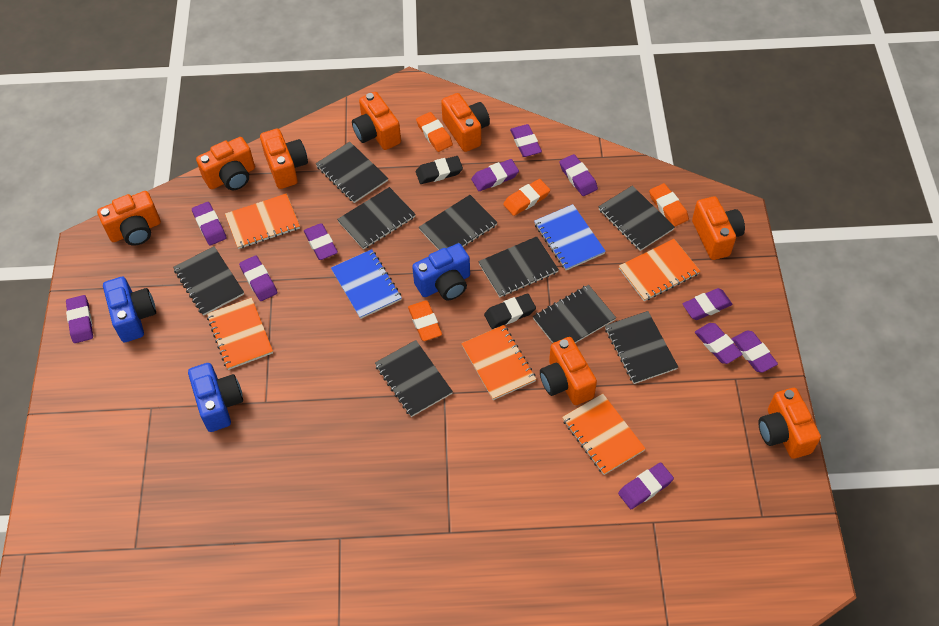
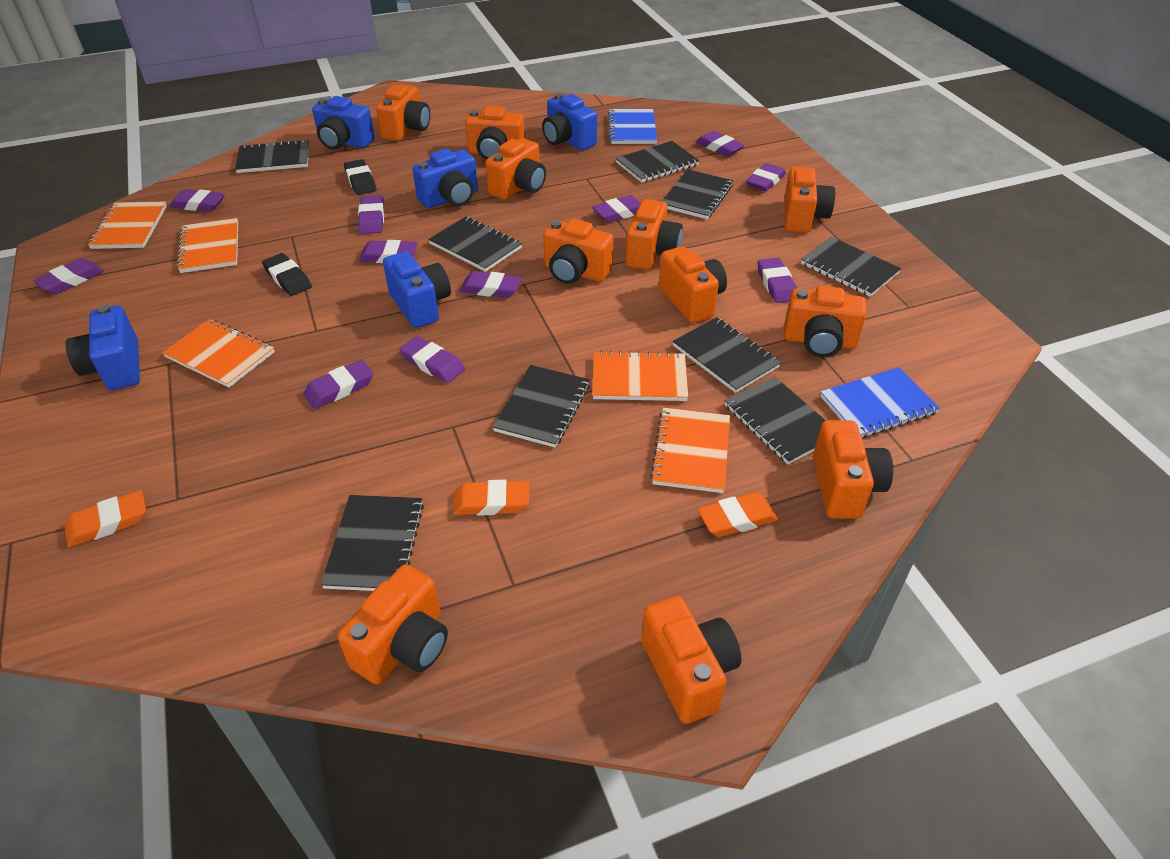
blue camera: [103,277,156,342] [188,363,243,432] [412,243,470,300] = 3 -> [66,305,140,390] [312,96,375,150] [383,251,451,328] [412,149,478,208] [542,93,597,150] = 5
orange camera: [97,191,161,246] [196,137,255,190] [260,129,308,189] [352,92,401,150] [441,93,490,152] [540,337,597,405] [692,196,745,260] [758,388,821,459] = 8 -> [338,564,448,685] [376,84,430,141] [465,106,525,160] [485,138,546,200] [543,219,613,284] [626,199,683,270] [642,596,741,724] [659,246,727,323] [784,166,835,233] [784,286,866,357] [813,420,893,519] = 11
orange eraser: [408,301,442,341] [416,112,453,152] [503,179,550,216] [649,183,689,226] = 4 -> [65,490,146,547] [453,480,529,516] [698,492,778,537] = 3

